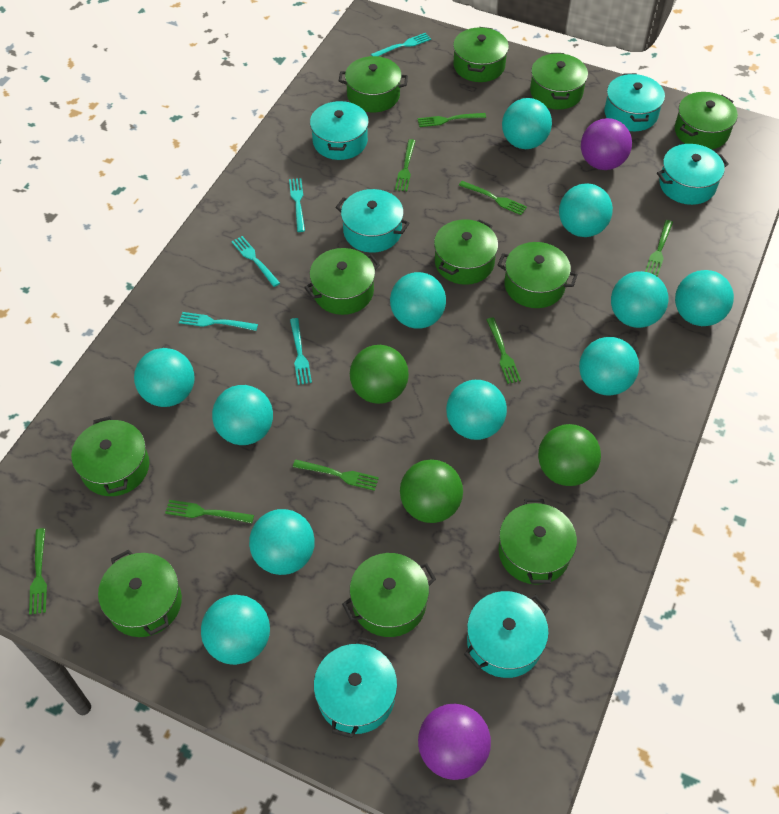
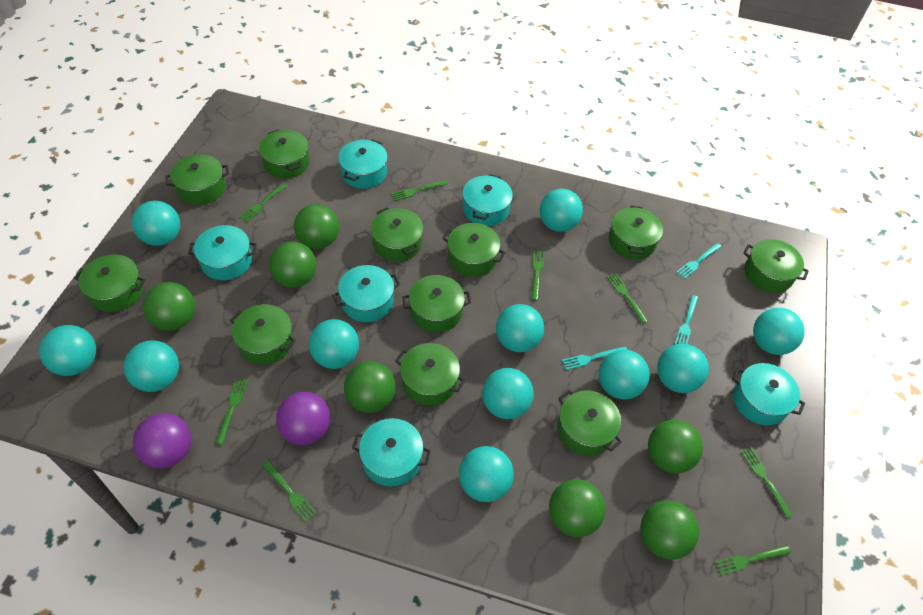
green ball: [350,345,409,404] [400,459,463,523] [538,424,601,486] = 3 -> [143,282,195,331] [269,242,316,288] [294,204,339,249] [344,361,396,413] [549,479,606,537] [640,501,699,560] [648,420,703,474] = 7
turquoise fork: [179,312,258,331] [231,236,280,287] [289,178,305,232] [290,318,312,385] [371,33,431,56] = 5 -> [562,346,627,370] [675,295,698,344] [676,243,722,279] = 3

